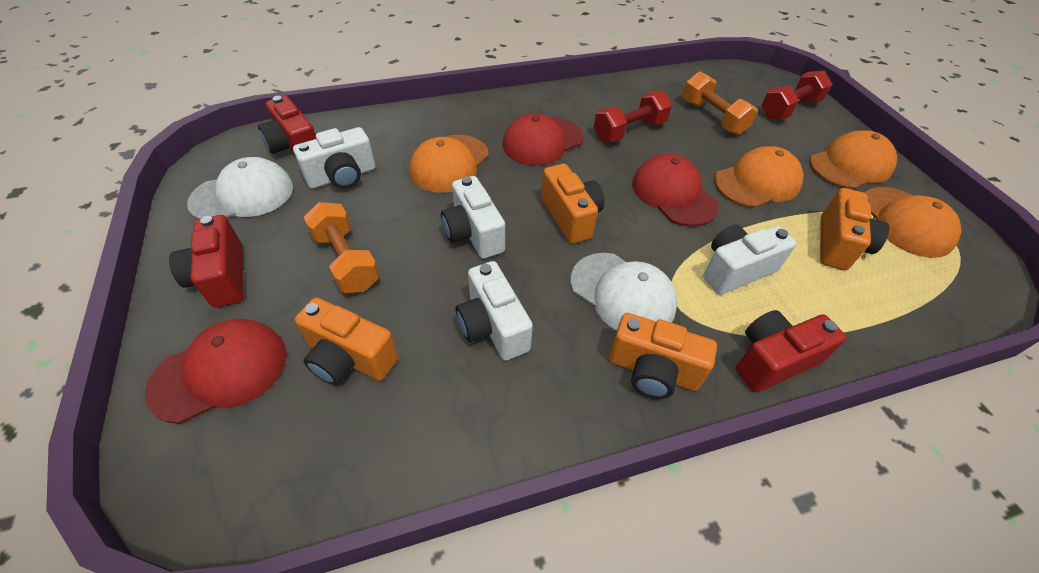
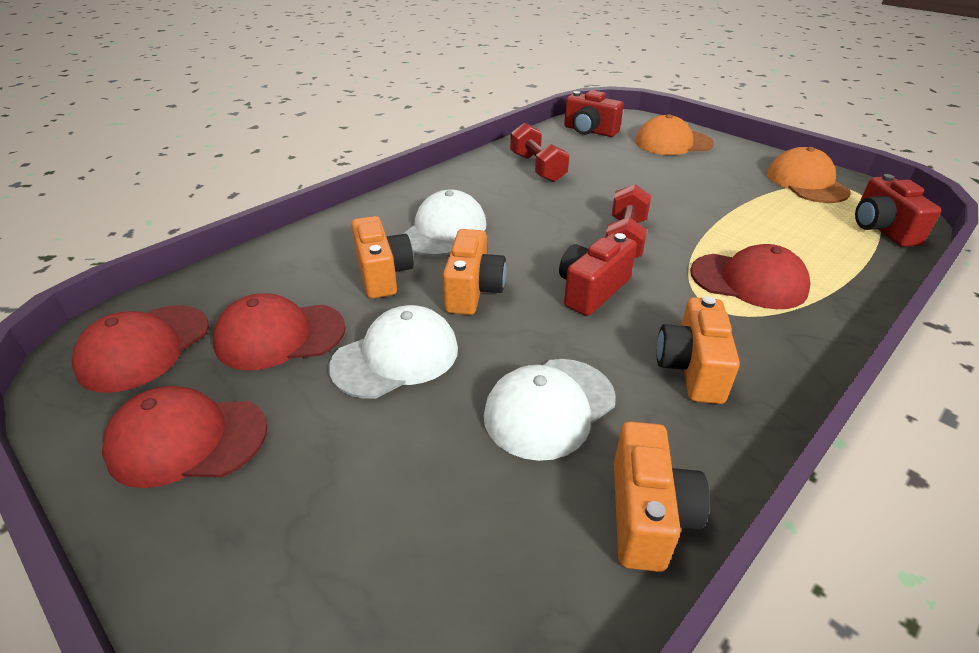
orange cap: [410,135,489,193] [714,146,803,208] [809,130,897,189] [865,187,962,258] = 4 -> [635,114,714,155] [767,147,851,203] = 2
orange dumbbell: [303,202,380,293] [683,71,758,135] = 2 -> none = 0
red cap: [145,319,286,424] [503,113,583,166] [632,154,719,227] = 3 -> [72,305,209,393] [102,386,268,488] [213,293,346,370] [690,244,810,309] = 4
white camera: [293,127,375,189] [441,176,505,259] [456,261,533,361] [703,225,796,294] = 4 -> none = 0
white cap: [187,157,293,219] [570,253,678,330] = 2 -> [329,305,458,399] [403,189,487,256] [484,359,616,461] = 3

